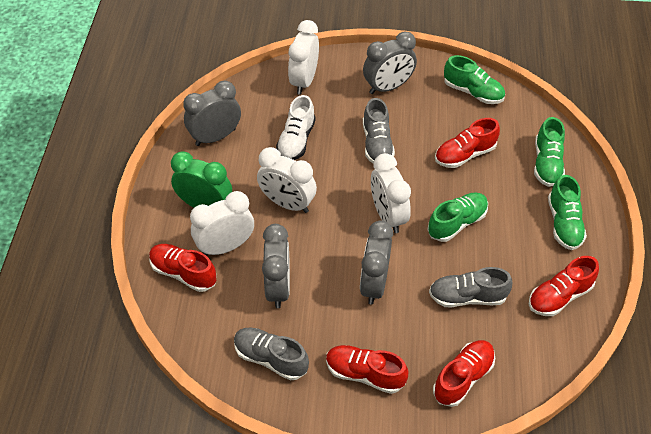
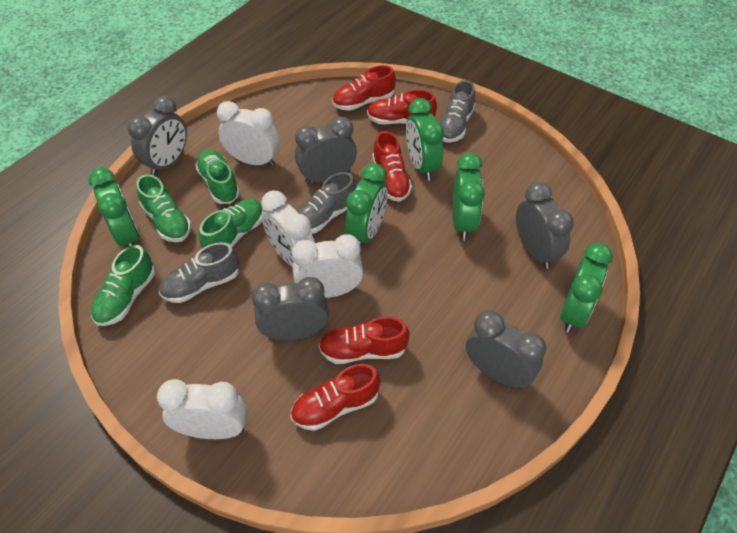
green clock: [171,151,232,208] = 1 -> [88,167,139,247] [345,163,388,249] [406,98,444,181] [452,153,485,240] [560,243,613,333] = 5
grey clock: [183,81,241,146] [262,224,290,308] [360,220,393,304] [363,32,417,94] = 4 -> [128,96,187,176] [252,277,329,340] [295,117,357,184] [466,310,546,388] [516,182,574,269] = 5
white shoe: [276,95,316,160] = 1 -> none = 0

